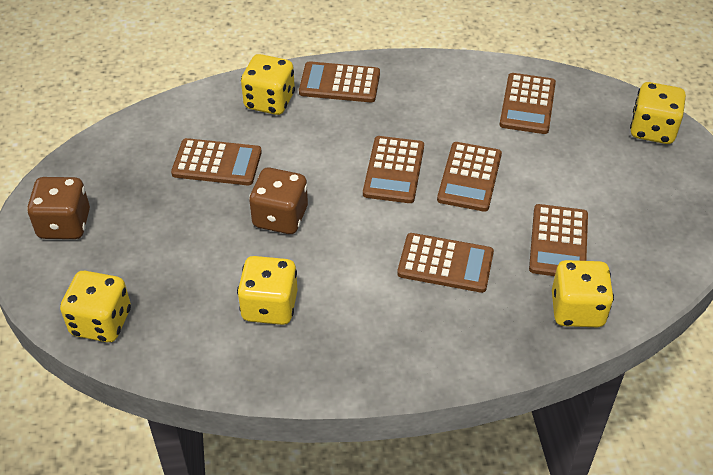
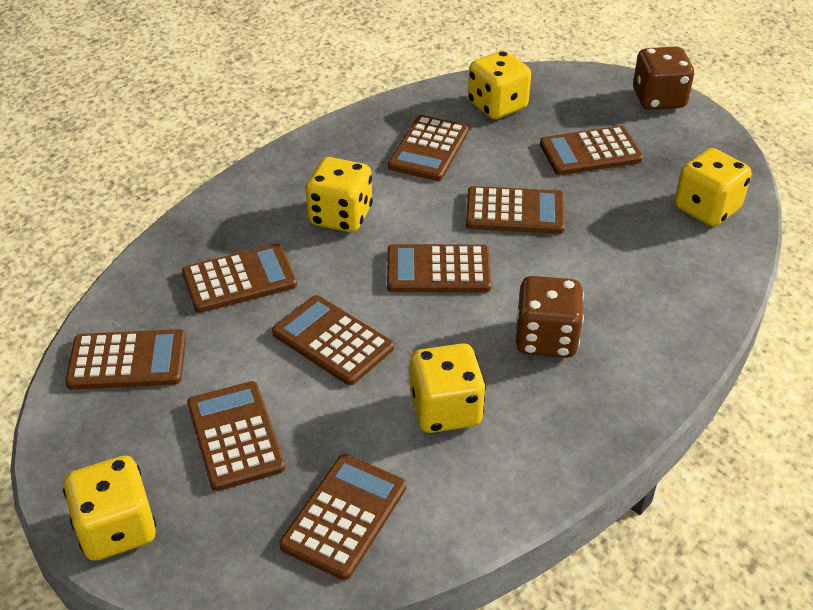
brown calculator: [171,138,262,185] [299,61,380,102] [363,136,424,203] [397,233,494,293] [437,142,502,212] [499,73,556,134] [529,204,588,276] = 7 -> [65,329,186,390] [182,244,297,313] [187,381,285,491] [272,295,394,385] [280,454,406,580] [387,244,492,292] [388,115,469,181] [466,186,565,234] [540,126,643,175] = 9

